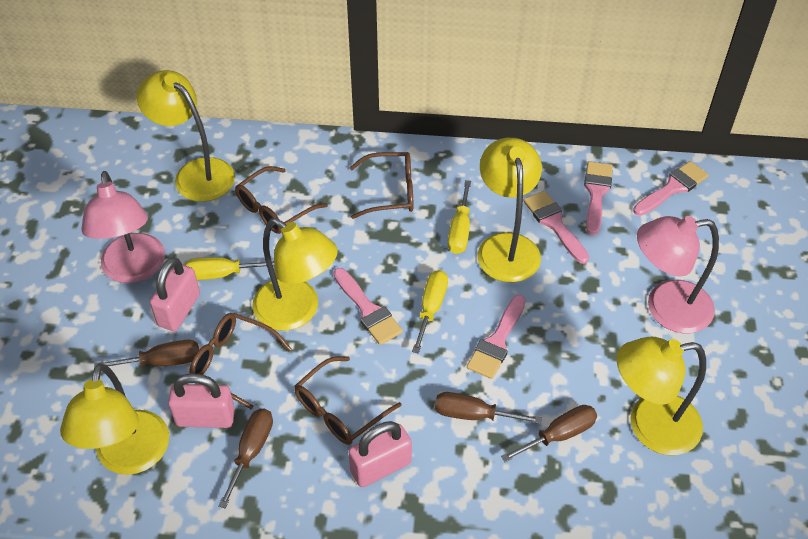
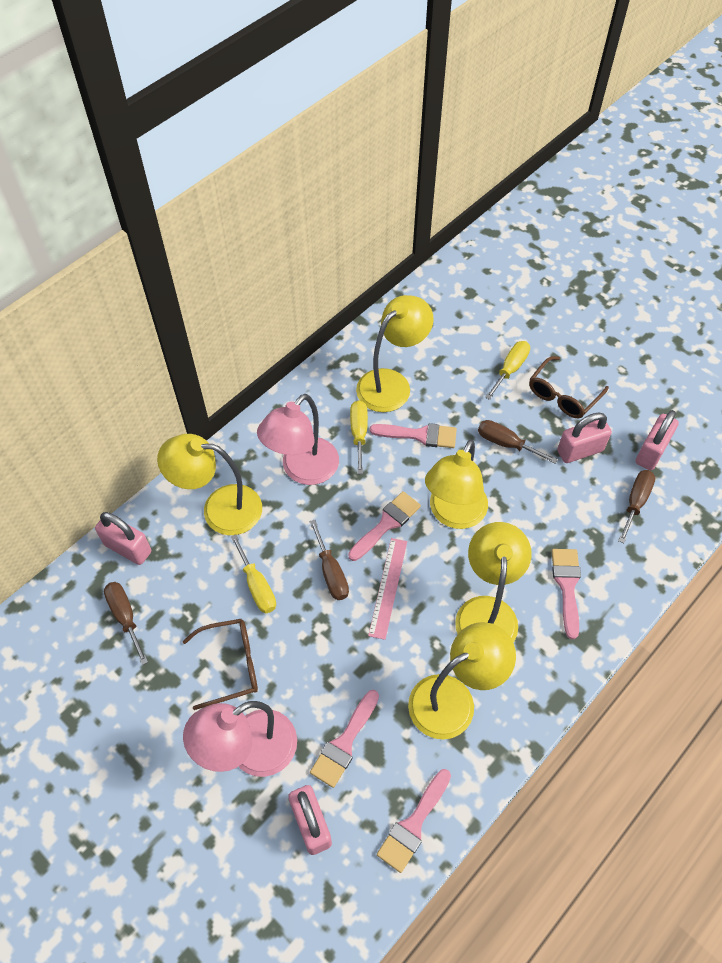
brown glasses: [189,313,292,409] [235,166,328,234] [294,356,402,445] [350,152,413,219] = 4 -> [183,619,258,710] [529,356,609,418] = 2
pink padlock: [150,257,200,331] [168,373,235,428] [348,421,412,487] = 3 -> [95,512,151,565] [288,785,332,855] [557,413,612,463] [636,410,679,470] = 4
pink ruler: none = 0 -> [368,538,407,640] = 1

